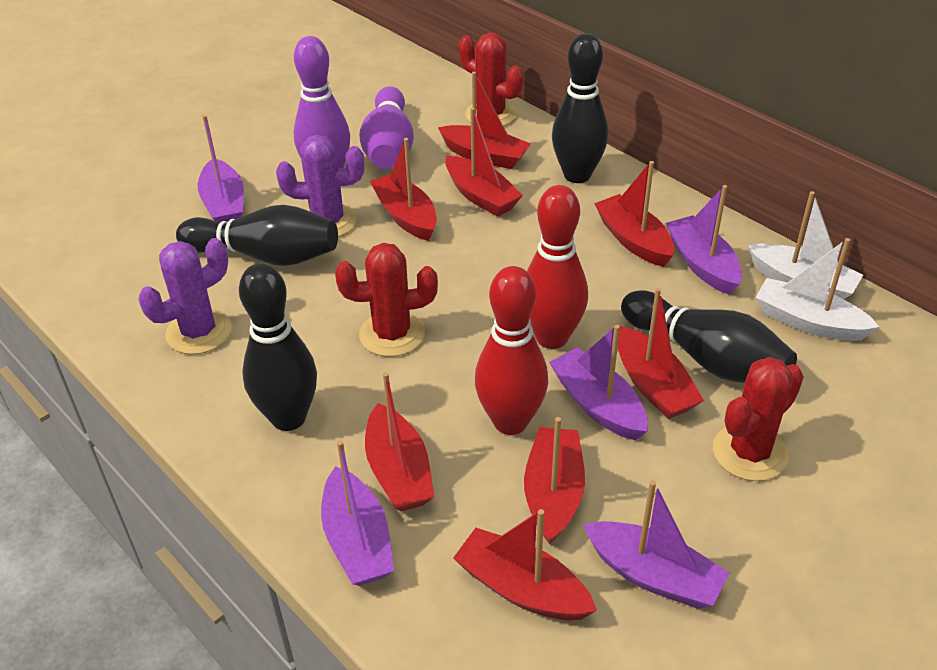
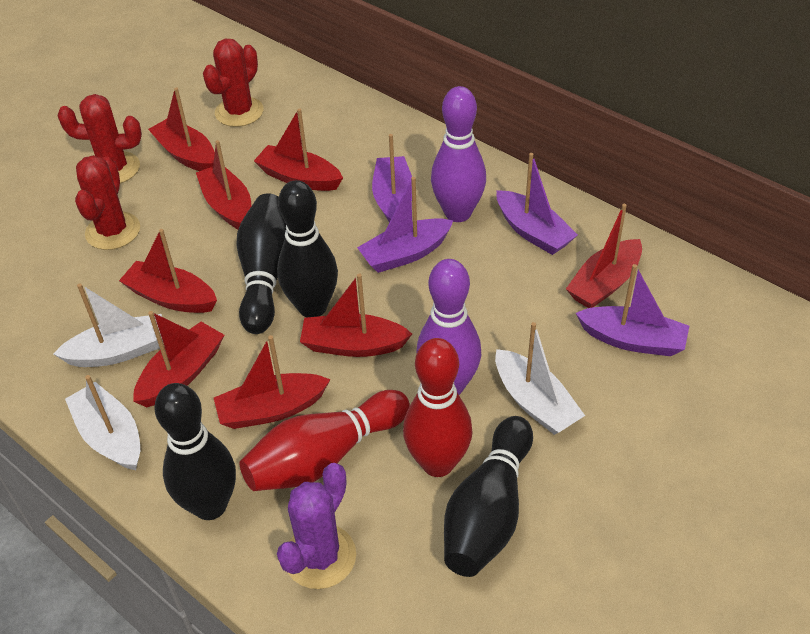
purple boat: [198,115,244,222] [321,440,394,586] [549,325,648,440] [583,480,730,609] [666,185,742,294] = 5 -> [357,177,454,273] [372,134,412,222] [496,153,578,255] [576,264,689,356] = 4
purple cactus: [138,238,232,355] [276,135,364,237] = 2 -> [277,463,356,589] = 1
white boat: [748,191,863,299] [755,238,879,341] = 2 -> [53,283,163,367] [65,375,140,470] [495,322,585,435] = 3

